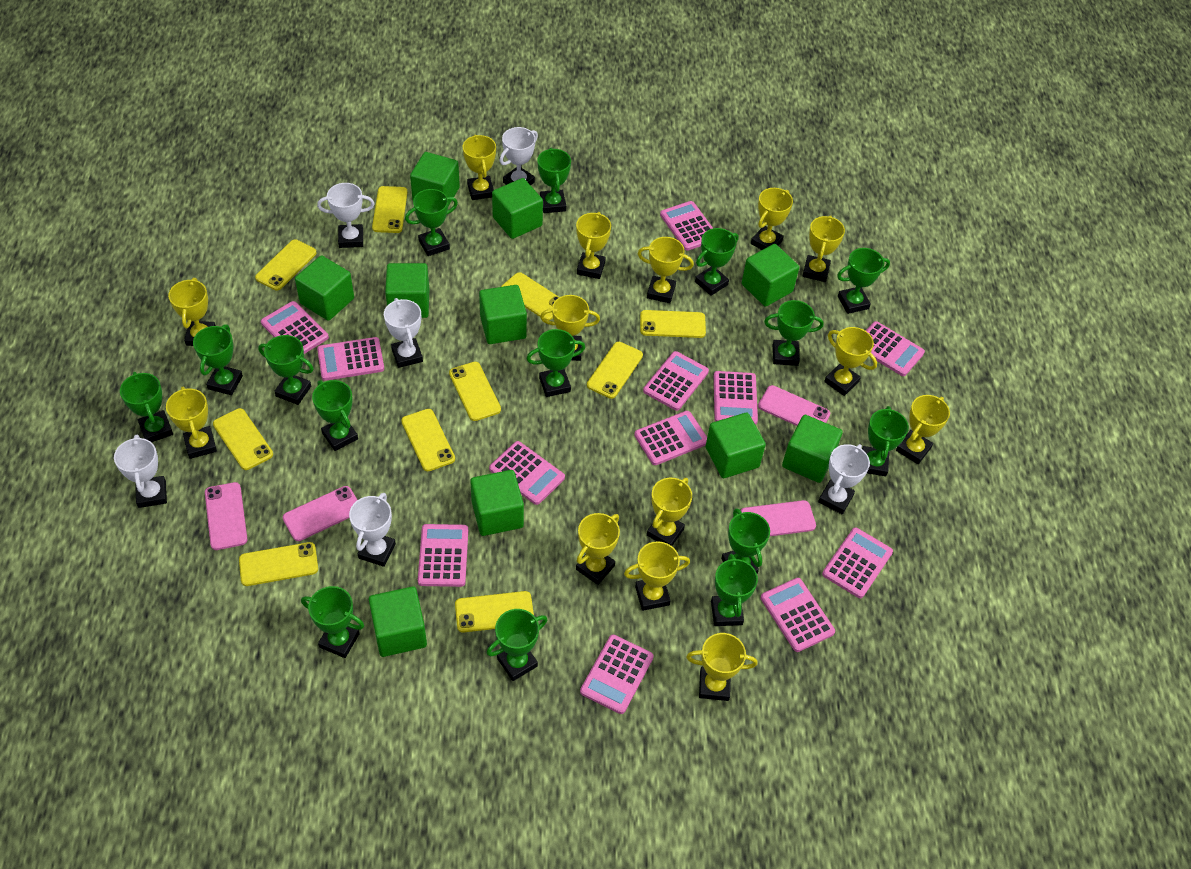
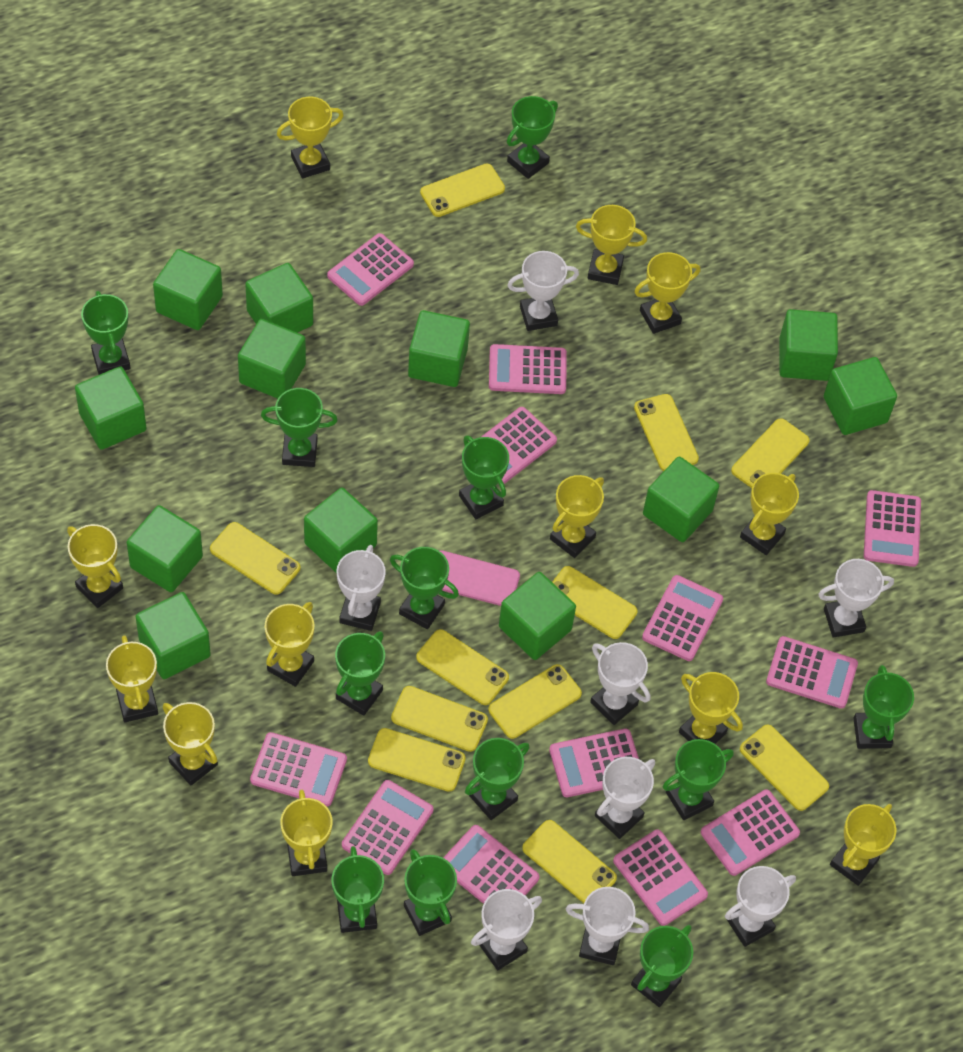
green cube: [295,255,354,321] [369,586,427,657] [385,263,429,318] [410,152,460,206] [470,470,524,536] [479,285,527,344] [492,178,543,239] [706,412,766,478] [742,244,799,307] [782,415,843,483] = 10 -> [75,366,146,450] [127,505,203,592] [135,592,211,679] [153,249,223,330] [238,319,306,399] [245,263,313,333] [304,488,378,573] [408,310,470,387] [499,572,576,660] [643,456,719,542] [780,309,838,381] [824,357,897,435] = 12
green trophy: [120,372,173,442] [193,324,243,395] [258,335,314,405] [301,586,364,658] [312,380,358,451] [405,189,458,256] [487,609,547,681] [527,329,585,397] [537,148,571,213] [695,228,739,296] [711,554,758,626] [721,508,770,574] [764,300,824,366] [837,248,890,314] [862,406,909,476] = 15 -> [81,291,130,375] [261,388,338,467] [332,846,384,933] [335,631,385,716] [390,547,459,629] [404,849,457,936] [459,435,509,519] [465,738,529,820] [507,96,558,179] [631,925,693,1007] [663,739,734,820] [853,665,914,749] = 12
pink phone: [205,482,247,550] [283,486,357,541] [741,500,816,536] [758,385,830,426] = 4 -> [440,550,520,606] = 1
white trophy: [114,435,167,508] [317,183,375,248] [349,493,396,567] [384,298,423,368] [500,127,538,185] [818,444,870,514] = 6 -> [336,545,386,631] [471,889,542,971] [507,251,579,331] [566,887,649,965] [590,642,650,725] [595,757,655,839] [725,866,796,947] [818,559,894,637] = 8
yellow phone: [213,408,273,470] [239,542,318,586] [255,239,317,291] [372,186,408,233] [401,409,455,471] [449,362,501,421] [455,591,534,632] [501,272,559,321] [587,342,643,399] [640,310,706,338] = 10 -> [210,522,301,595] [368,728,466,792] [391,686,488,752] [416,629,509,705] [420,164,505,217] [488,664,582,739] [522,820,617,903] [552,566,637,639] [634,394,699,471] [731,418,810,488] [740,725,829,811] = 11
yellow trophy: [166,387,217,459] [168,278,216,346] [462,134,496,200] [540,295,600,361] [576,212,611,279] [576,513,620,585] [624,541,690,611] [638,237,694,303] [647,478,692,546] [686,633,758,701] [751,188,793,250] [802,215,845,282] [824,327,877,396] [896,395,950,464] = 14 -> [67,524,123,608] [106,635,158,722] [163,702,218,785] [265,602,314,687] [277,97,344,178] [280,790,333,876] [550,475,604,558] [576,205,647,285] [634,252,700,334] [679,672,743,744] [740,473,799,555] [830,804,896,886] = 12

